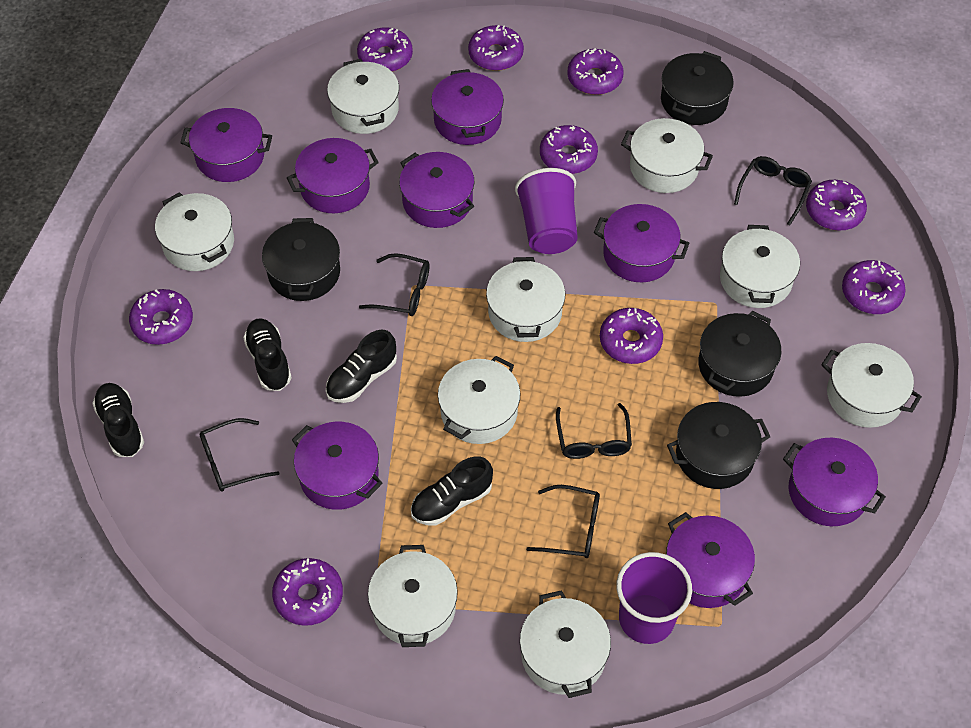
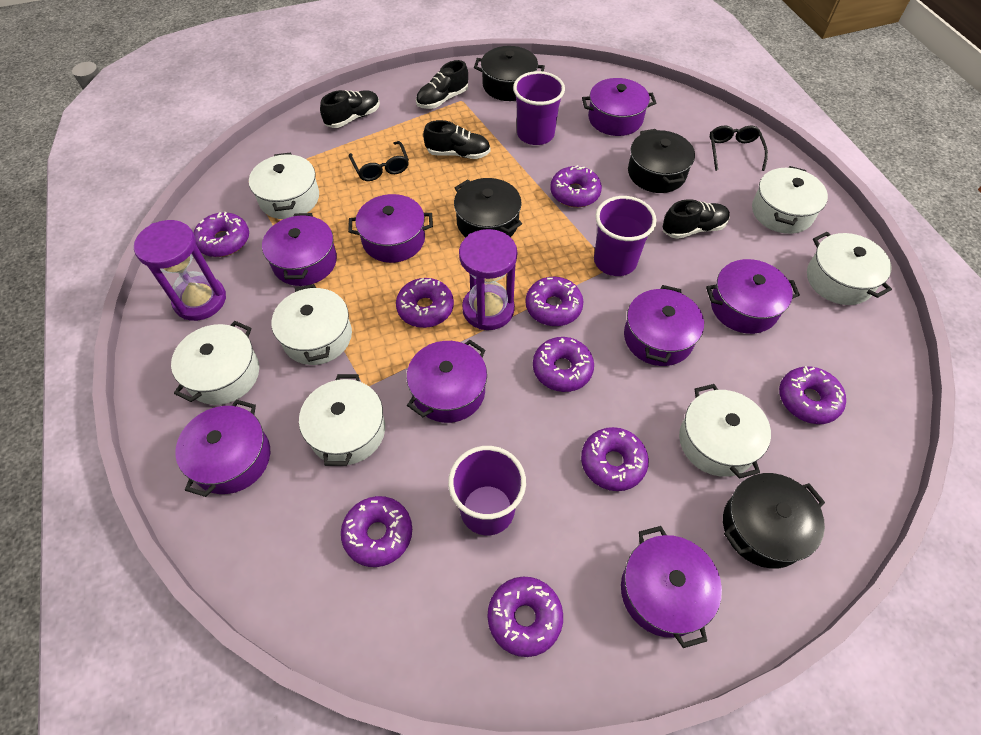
black glasses: [199,418,279,492] [359,253,430,316] [526,485,600,558] [556,403,632,459] [734,156,812,225] = 5 -> [349,141,409,181] [710,125,768,171] = 2
purple cup: [515,168,578,254] [616,552,692,644] = 2 -> [448,446,526,535] [513,71,565,145] [594,196,657,276] = 3
purple hourglass: none = 0 -> [134,220,226,321] [459,229,517,330] = 2
white pot: [155,192,234,271] [327,59,399,134] [368,545,458,647] [438,356,520,444] [486,257,565,342] [520,590,611,698] [621,118,713,193] [720,225,800,308] [821,343,922,428] = 9 -> [171,321,259,405] [249,152,319,219] [272,284,352,365] [299,374,385,466] [679,384,771,479] [752,166,828,234] [807,232,892,305] = 7

